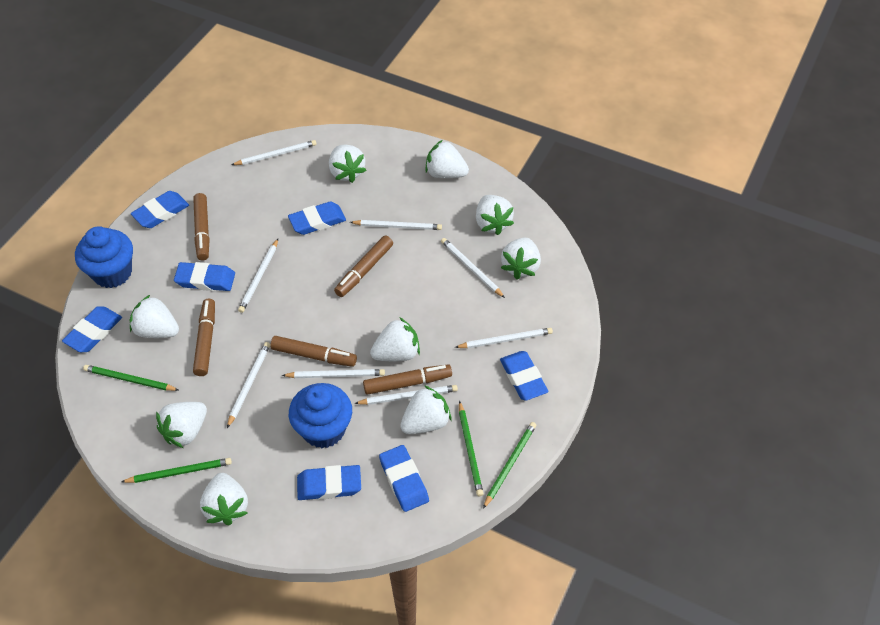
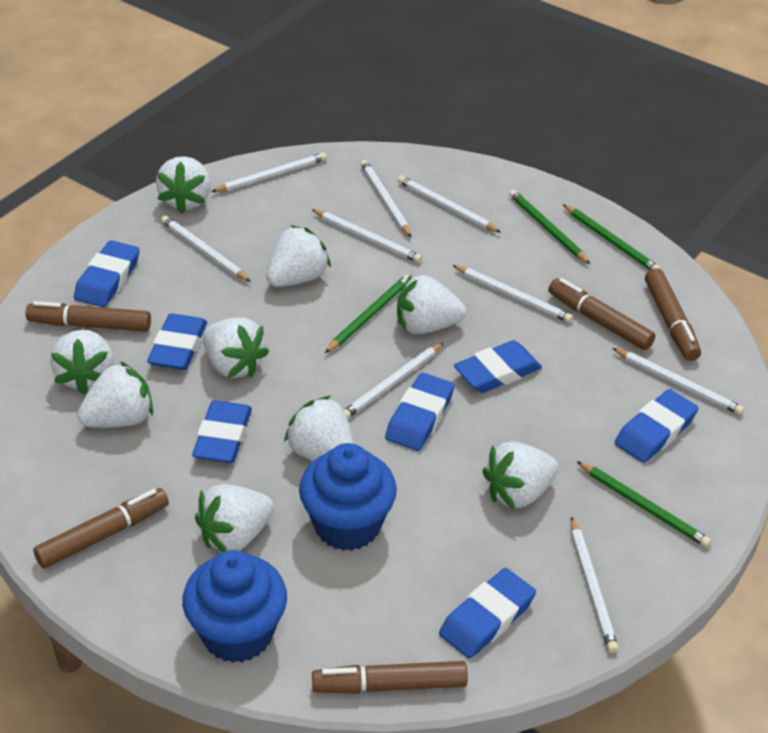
white pencil: [227,342,270,428] [232,140,316,165] [238,239,278,313] [282,369,385,378] [350,220,442,230] [354,385,458,405] [441,238,505,298] [455,328,553,349] = 8 -> [161,216,251,282] [211,153,327,192] [311,209,422,263] [343,342,444,419] [360,160,411,237] [398,175,501,233] [452,265,573,323] [571,517,618,653] [612,348,744,415] = 9

